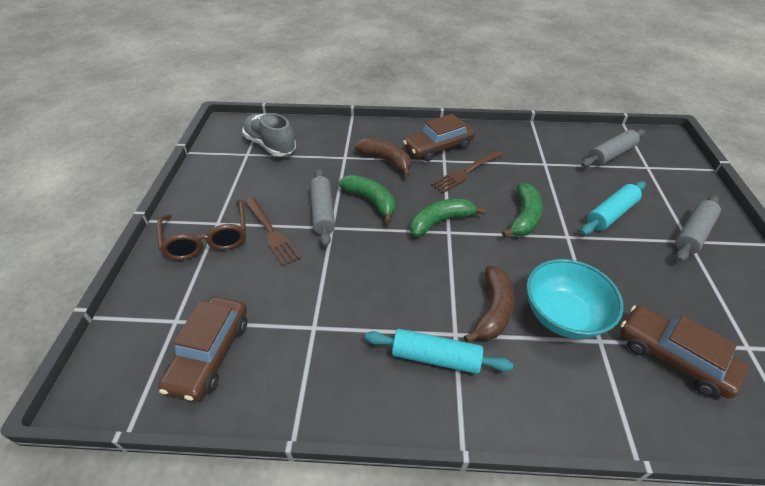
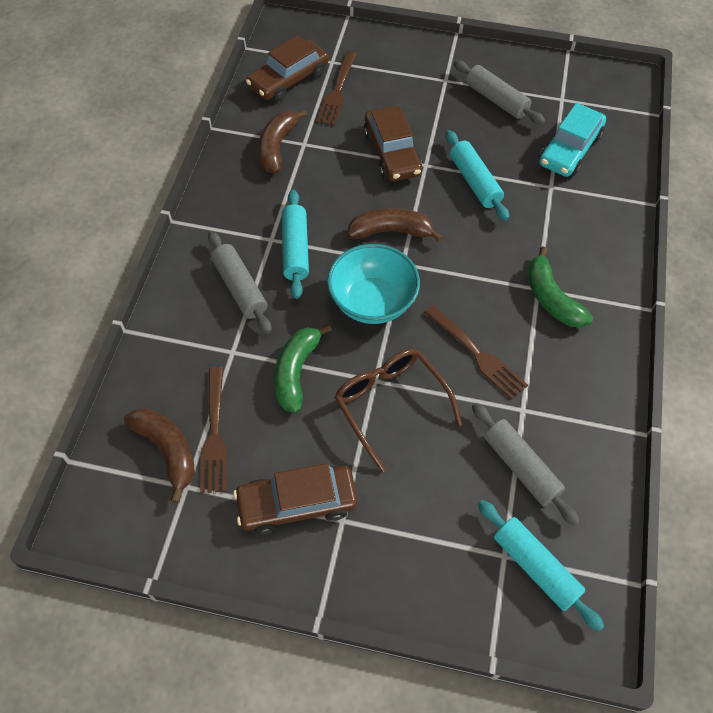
brown banana: [354,138,411,177] [464,266,515,343] = 2 -> [124,408,195,503] [258,109,307,174] [347,208,443,242] = 3
brown fork: [244,197,301,266] [431,150,503,193] = 2 -> [200,367,227,493] [316,51,357,126] [424,305,528,400] = 3
green banana: [338,175,396,224] [410,199,486,237] [502,183,543,237] = 3 -> [274,324,332,413] [528,247,593,328] = 2
grey shoe: [242,113,296,156] = 1 -> none = 0
turquoise car: none = 0 -> [539,103,606,177] = 1
turquoise rolling pin: [365,329,513,374] [581,181,646,235] = 2 -> [282,190,309,299] [446,130,509,221] [478,500,604,631] = 3

